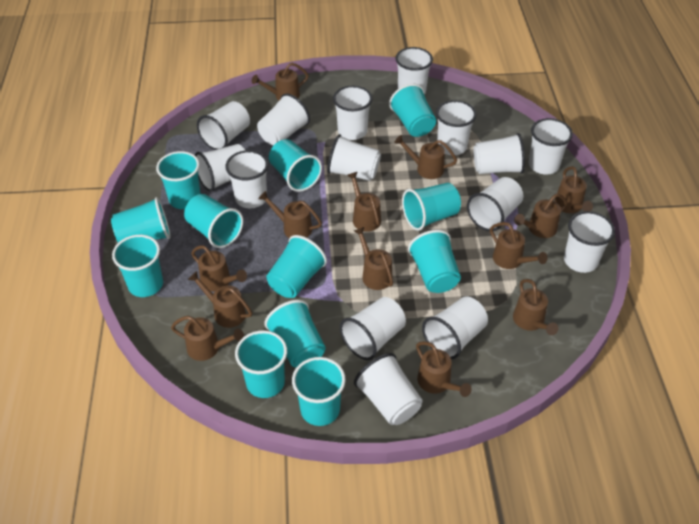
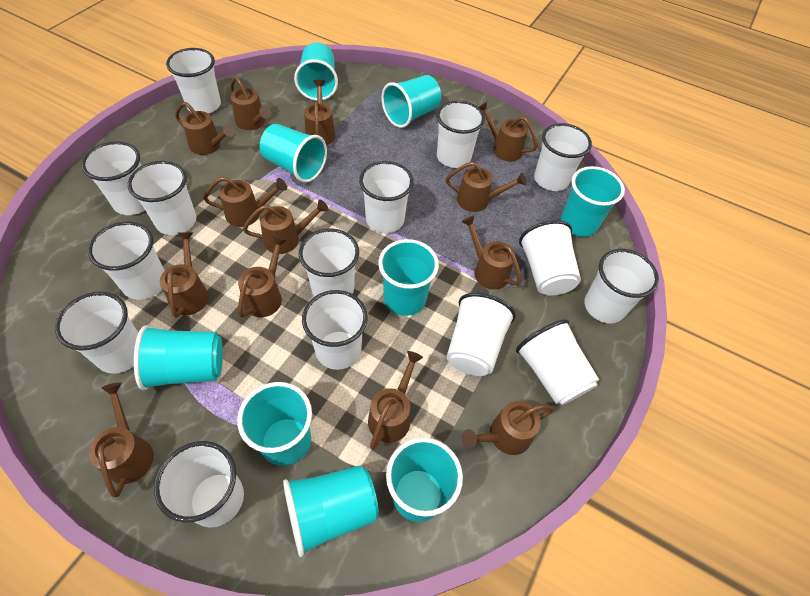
turquoise cup: [111,197,170,242] [112,235,163,297] [156,151,201,209] [184,194,243,248] [235,330,287,398] [264,300,326,367] [266,235,327,298] [269,139,322,192] [292,357,346,426] [389,84,436,137] [402,183,461,231] [408,230,461,293] = 12 -> [134,325,223,390] [237,382,312,466] [260,124,327,183] [283,465,379,557] [294,43,338,101] [378,239,439,316] [381,75,441,128] [386,437,463,522] [561,166,625,237] = 9

